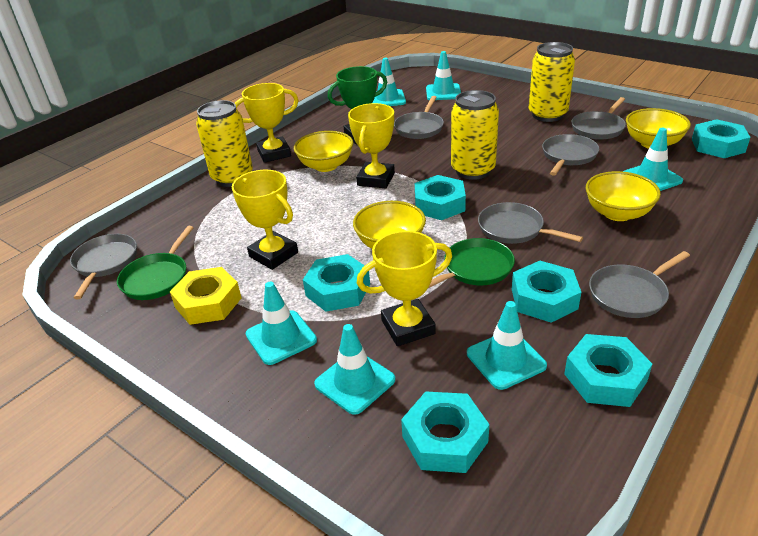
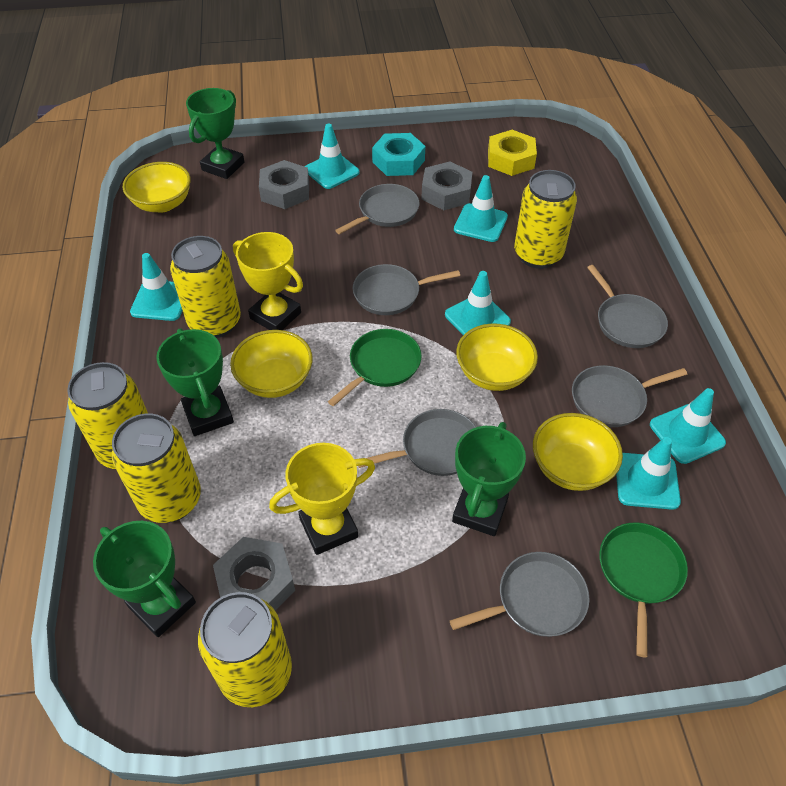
green trophy: [328,66,387,144] = 1 -> [93,521,196,637] [156,328,234,436] [186,88,244,179] [452,422,526,536] = 4
grey nut: none = 0 -> [213,537,295,611] [259,160,309,209] [421,162,472,210] = 3
turquoise nut: [303,254,370,312] [401,391,489,473] [415,175,466,220] [512,261,581,323] [564,334,652,407] [692,119,750,158] = 6 -> [372,133,425,176] = 1
yellow can: [196,100,253,187] [451,90,499,180] [529,42,575,122] = 3 -> [67,362,148,469] [112,414,201,523] [170,236,241,338] [198,592,292,707] [514,170,577,269] = 5
yellow trophy: [232,170,298,270] [235,83,298,163] [348,103,395,188] [357,231,452,346] = 4 -> [233,232,303,330] [269,443,375,555] = 2

